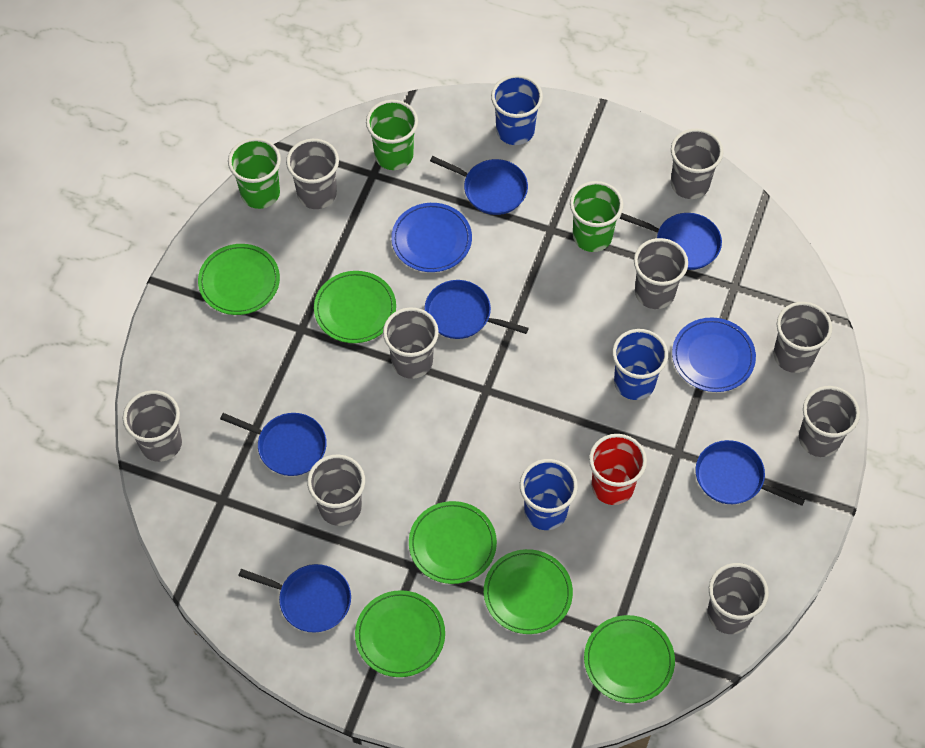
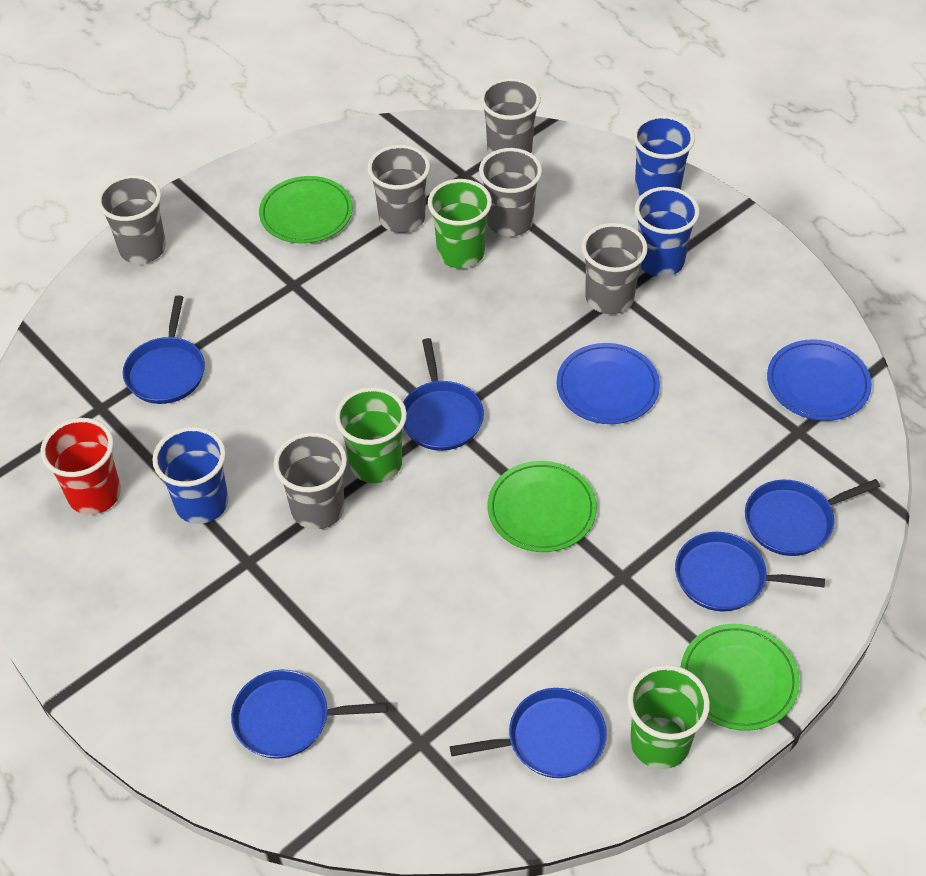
green plate: [198,244,280,315] [314,271,396,343] [355,590,445,677] [409,501,497,584] [484,549,573,634] [584,615,675,703] = 6 -> [259,176,353,244] [488,461,597,552] [681,624,800,731] = 3
grey cup: [123,390,182,462] [286,139,339,209] [307,455,365,526] [383,307,439,379] [634,238,688,309] [671,129,723,199] [707,563,769,634] [773,302,832,373] [799,386,860,457] = 9 -> [97,175,166,264] [274,432,347,529] [367,145,430,233] [479,148,542,236] [480,78,541,154] [581,223,648,314] = 6

